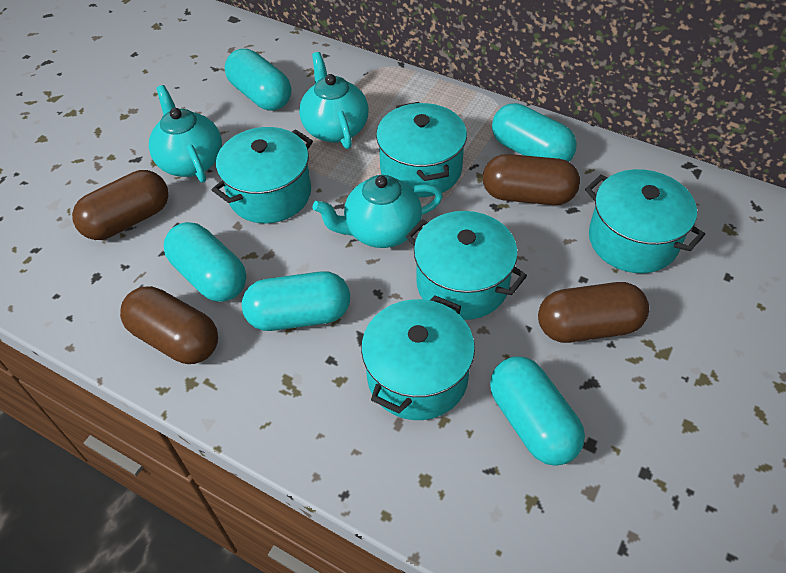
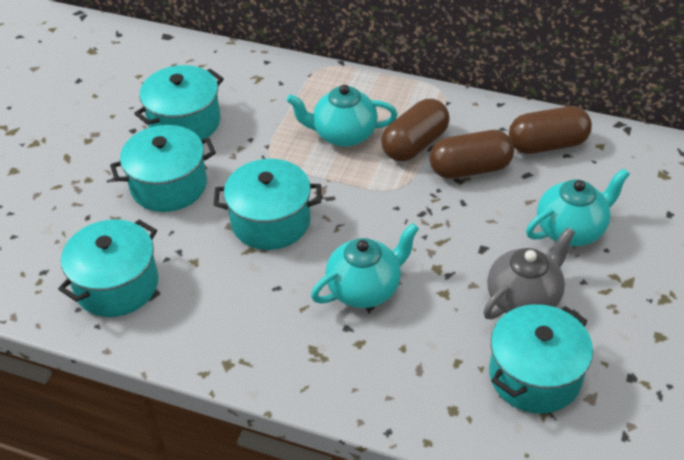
brown capsule: [72,170,168,240] [120,286,218,364] [483,154,580,205] [538,282,649,343] = 4 -> [381,99,450,161] [429,130,514,179] [509,106,592,154] = 3
grey teapot: none = 0 -> [483,227,575,319] = 1
turquoise capsule: [163,222,246,302] [225,49,291,111] [242,271,350,331] [490,356,585,466] [492,103,577,162] = 5 -> none = 0

